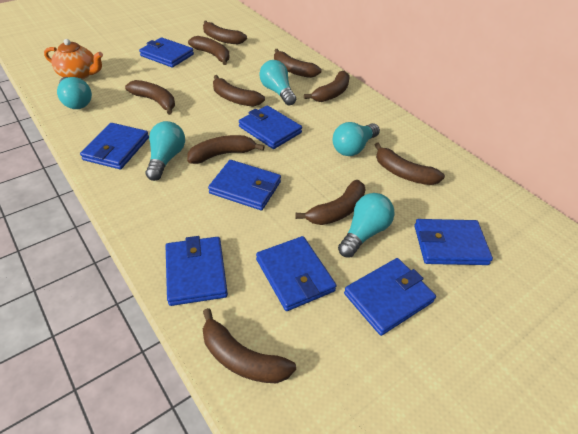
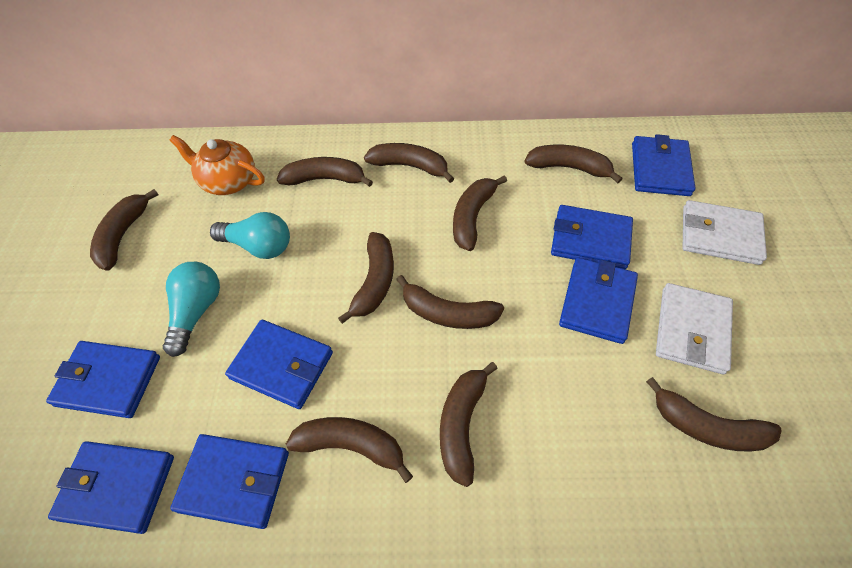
blue wallet: [80,123,149,169] [139,37,194,68] [166,236,228,306] [208,160,281,210] [239,105,302,149] [256,236,337,311] [344,258,436,336] [414,219,493,265] = 8 -> [46,341,160,418] [48,441,174,534] [170,434,289,529] [225,320,333,409] [551,205,633,269] [559,257,638,344] [632,134,695,196] = 7
turquoise light bulb: [57,77,92,109] [145,121,185,181] [259,60,296,106] [333,122,380,156] [338,193,394,258] = 5 -> [163,262,220,357] [210,212,290,259] = 2
white wallet: none = 0 -> [656,283,733,374] [683,200,767,265] = 2

